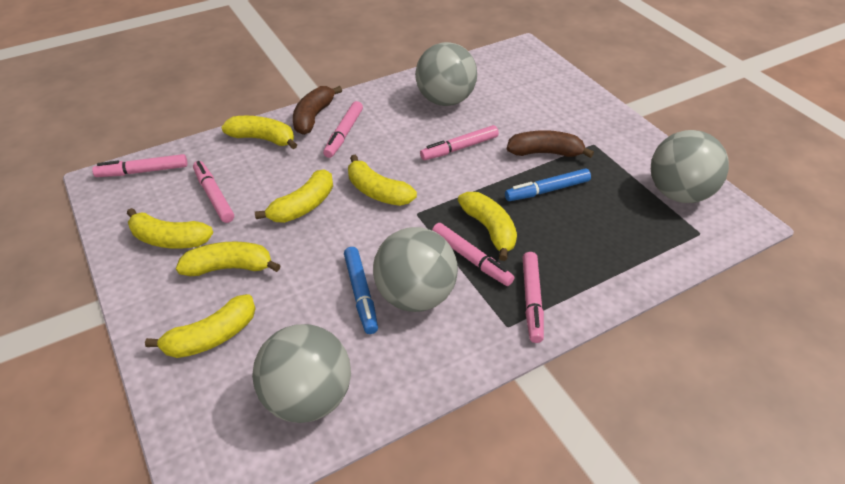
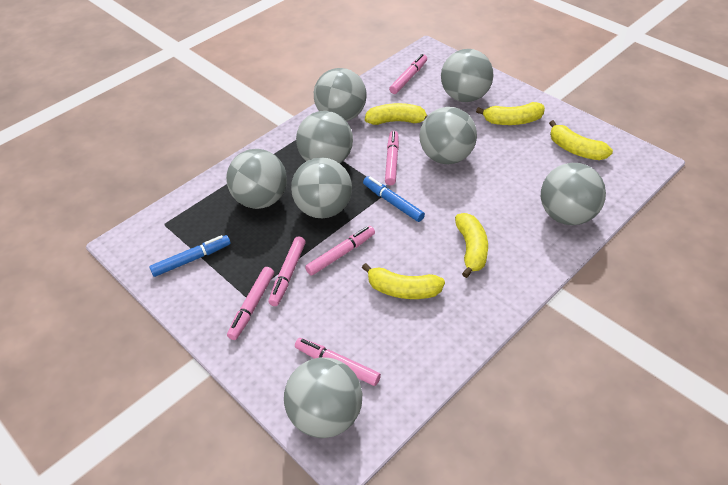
brown banana: [293,86,342,135] [507,130,594,158] = 2 -> none = 0
grey ball: [252,324,351,423] [373,227,458,312] [415,42,477,106] [651,130,729,203] = 4 -> [226,149,287,209] [284,357,362,438] [291,157,352,218] [296,111,353,163] [314,68,367,121] [419,107,477,164] [441,49,493,102] [541,163,606,225] = 8
yellow banana: [127,208,213,249] [145,294,255,358] [176,242,281,276] [222,116,297,149] [255,169,333,223] [348,155,417,206] [458,192,517,261] = 7 -> [362,263,445,299] [365,103,427,125] [455,213,488,278] [476,102,545,125] [549,120,613,160] = 5

